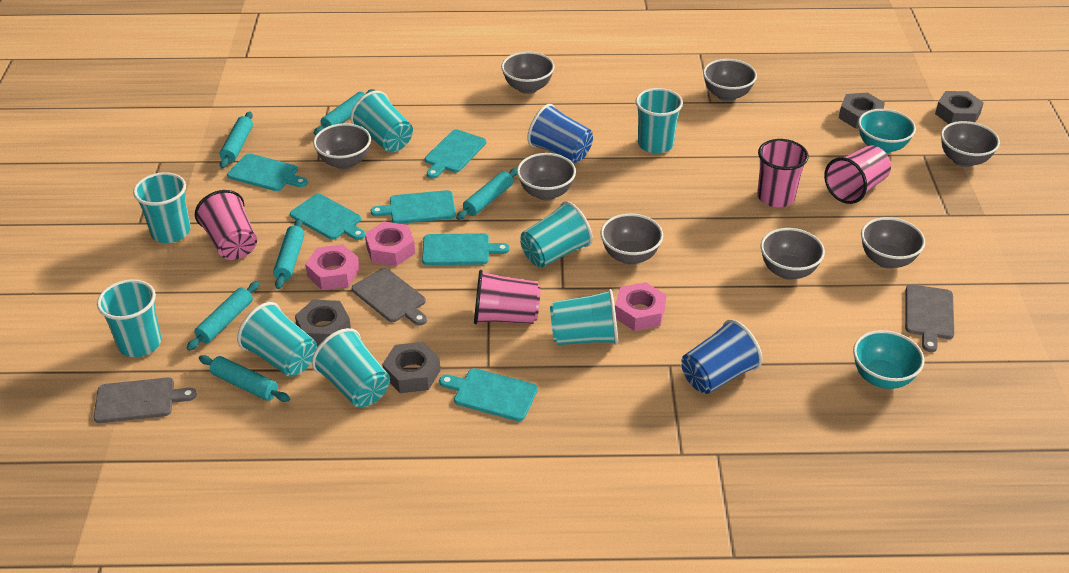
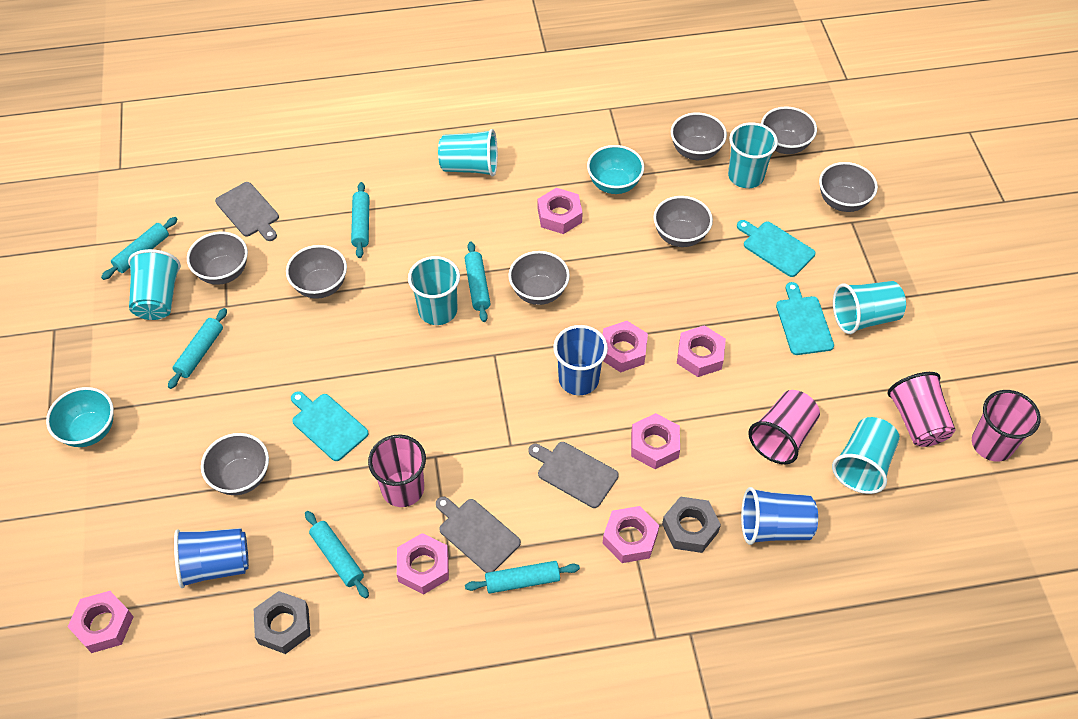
blue cup: [527,104,593,163] [682,319,762,394] = 2 -> [174,528,249,588] [553,325,608,395] [741,487,818,545] = 3
grey nut: [295,300,351,346] [382,342,441,393] [839,93,885,129] [935,91,984,124] = 4 -> [254,591,311,654] [662,496,721,553] = 2
pink nut: [305,244,360,290] [365,222,415,266] [615,282,667,331] = 3 -> [67,591,133,653] [397,533,449,595] [538,188,583,234] [603,321,648,372] [603,506,659,563] [631,413,680,469] [677,325,726,377] = 7
turquoise cup: [97,279,161,357] [133,172,191,243] [237,302,317,377] [312,328,390,407] [350,91,413,152] [520,201,593,268] [550,289,618,345] [635,88,683,154] = 8 -> [128,249,181,320] [408,256,460,325] [438,129,498,177] [728,122,778,188] [832,417,900,494] [833,281,906,334] = 6
turquoise cutting board: [227,154,308,191] [290,194,365,240] [371,190,456,224] [422,233,510,265] [425,129,486,179] [439,368,538,421] = 6 -> [291,391,369,461] [737,220,815,277] [776,282,834,355] = 3

